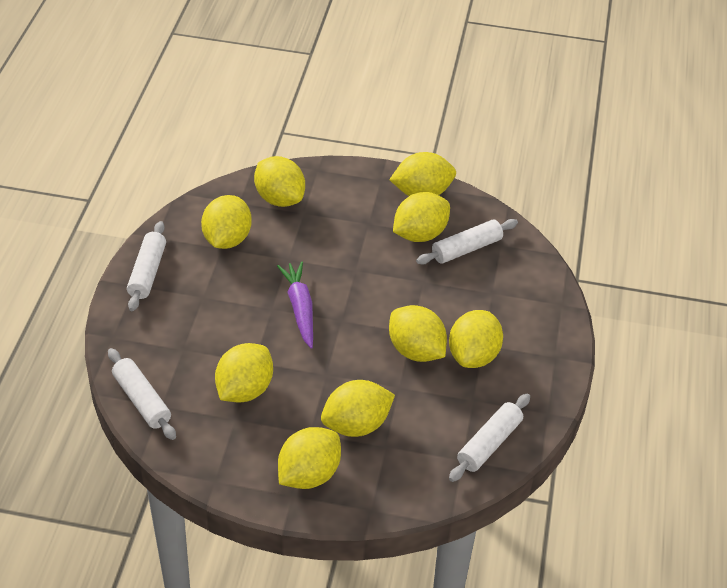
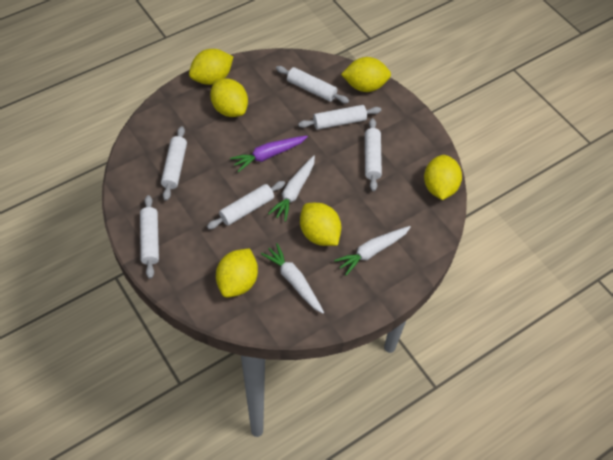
white carrot: none = 0 -> [261,243,324,314] [268,155,315,222] [334,226,411,276] = 3
white rolling pin: [108,348,176,440] [127,221,166,311] [416,219,518,265] [449,394,530,482] = 4 -> [140,195,159,279] [161,126,187,201] [207,181,285,229] [276,66,349,103] [298,105,381,130] [365,118,382,191] = 6
yellow lemon: [201,195,252,249] [215,343,273,403] [254,156,305,207] [278,427,341,489] [321,380,395,437] [389,152,456,196] [389,305,447,362] [393,192,450,242] [449,310,503,368] = 9 -> [189,49,233,85] [210,78,248,117] [216,248,258,297] [300,203,341,246] [341,57,391,92] [424,155,462,200] = 6

